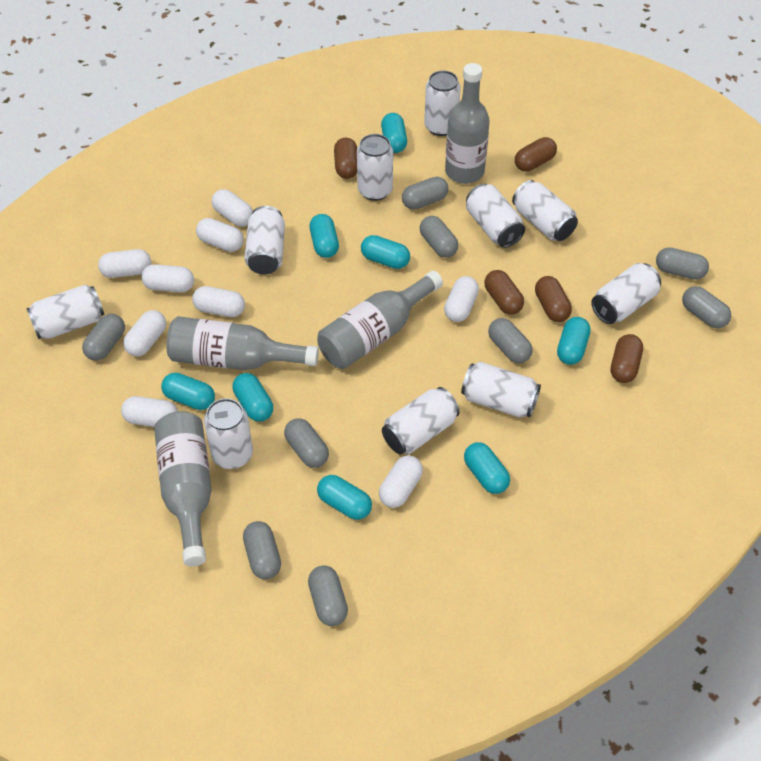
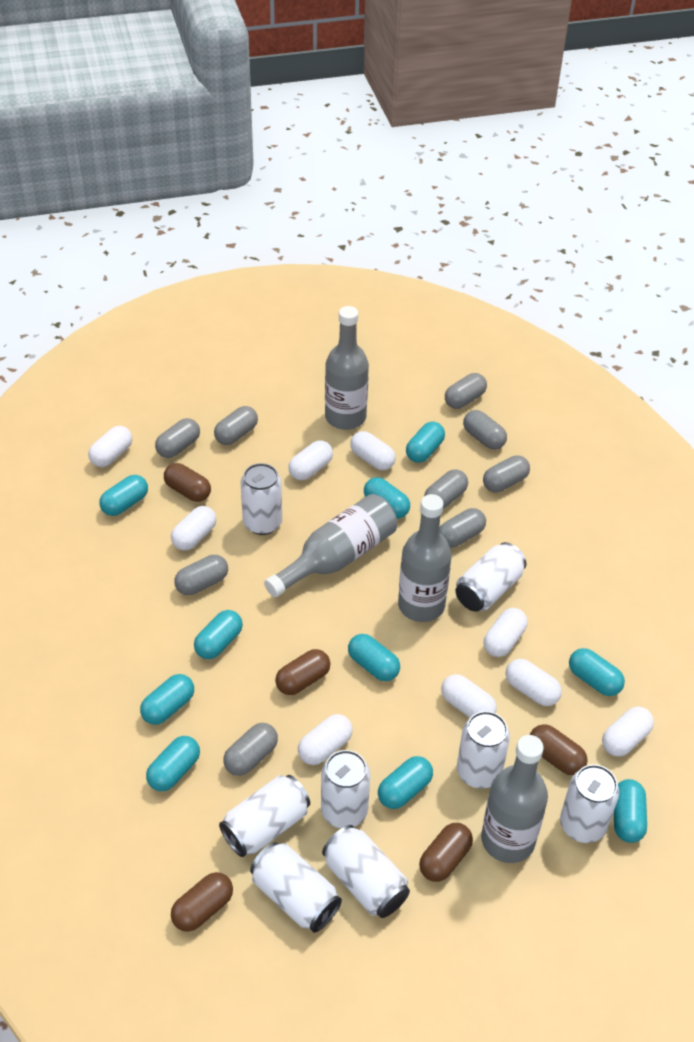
turquoise capsule: [161,373,215,410] [233,373,273,421] [309,214,339,258] [317,475,372,520] [361,235,410,269] [381,113,407,153] [464,442,510,494] [557,317,590,365] = 8 -> [99,475,148,516] [140,674,194,725] [146,736,200,791] [194,610,243,659] [348,634,400,681] [364,477,410,519] [378,756,433,809] [406,422,445,463] [569,648,625,696] [614,779,647,843] = 10
white can: [26,284,104,339] [204,398,253,469] [244,206,285,275] [357,134,393,201] [382,387,460,454] [424,70,460,136] [461,361,541,417] [466,184,525,248] [512,180,578,241] [591,263,661,324] = 10 -> [219,775,310,857] [241,463,282,535] [250,842,342,933] [321,750,370,828] [322,825,410,918] [455,542,526,612] [457,711,510,789] [560,764,619,843] = 8

